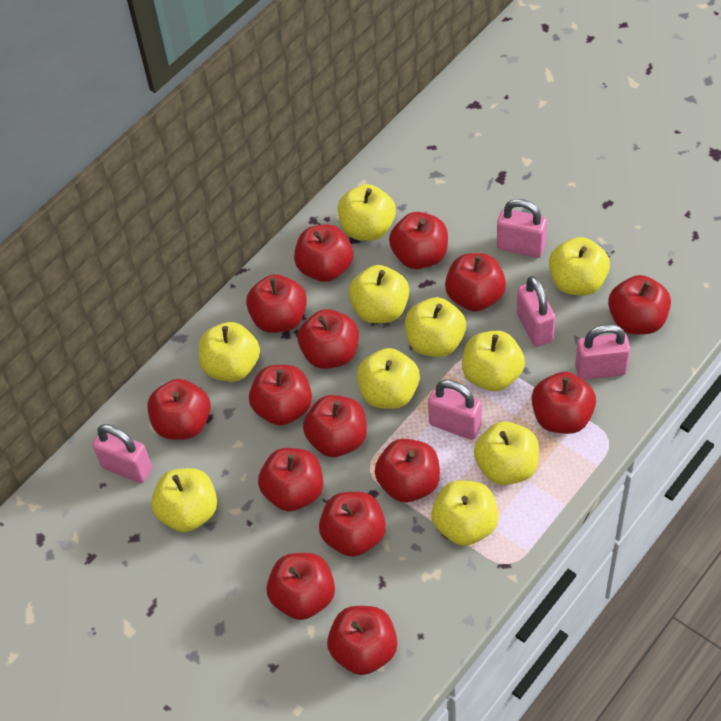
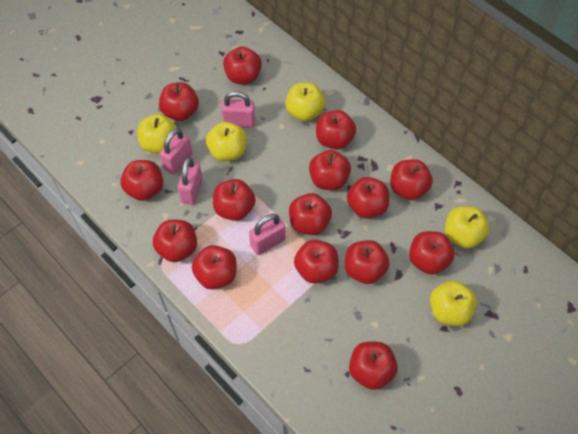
pink padlock: [93,424,152,483] [428,380,482,440] [497,199,547,258] [517,276,556,347] [575,324,630,380] = 5 -> [160,128,193,175] [178,157,203,205] [221,91,255,128] [249,213,285,255] = 4
yellow apple: [151,468,217,532] [199,322,260,382] [338,184,396,241] [349,265,409,323] [357,348,420,409] [405,297,466,357] [432,480,499,546] [462,331,525,391] [474,421,539,485] [549,237,610,295] = 10 -> [138,114,177,154] [206,122,247,161] [285,83,325,121] [430,281,477,326] [445,206,490,249] = 5

